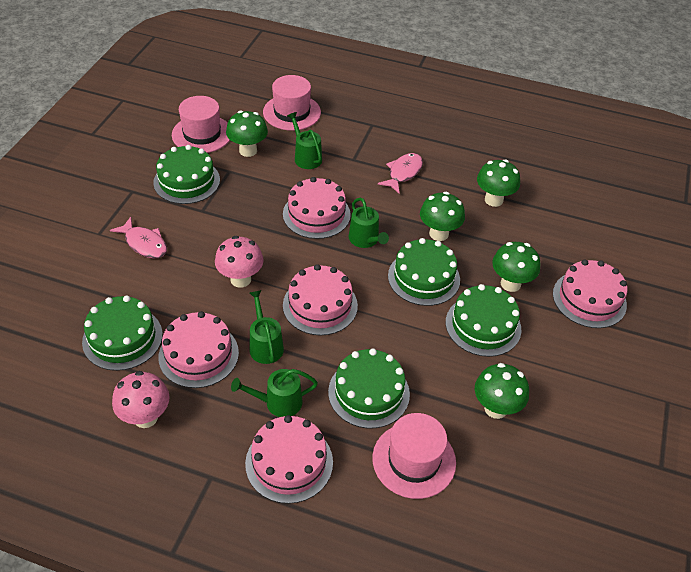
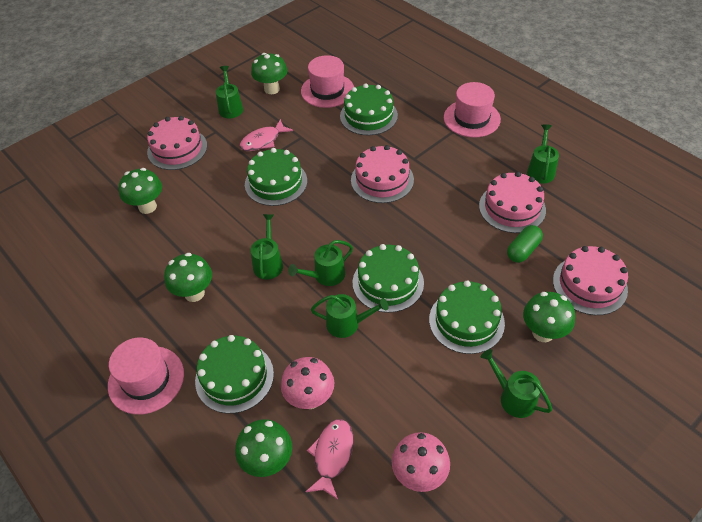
green capsule: none = 0 -> [507,225,543,263] = 1
green watering can: [231,369,318,417] [249,290,284,364] [287,112,322,169] [349,197,389,248] = 4 -> [216,66,243,118] [250,214,283,280] [288,240,353,286] [311,294,389,338] [481,349,552,418] [527,124,559,183] = 6
pink cake: [158,311,239,388] [245,415,333,504] [283,177,351,239] [283,264,358,336] [553,259,628,328] = 5 -> [147,116,207,170] [351,145,414,203] [479,172,546,233] [553,246,628,315] = 4

